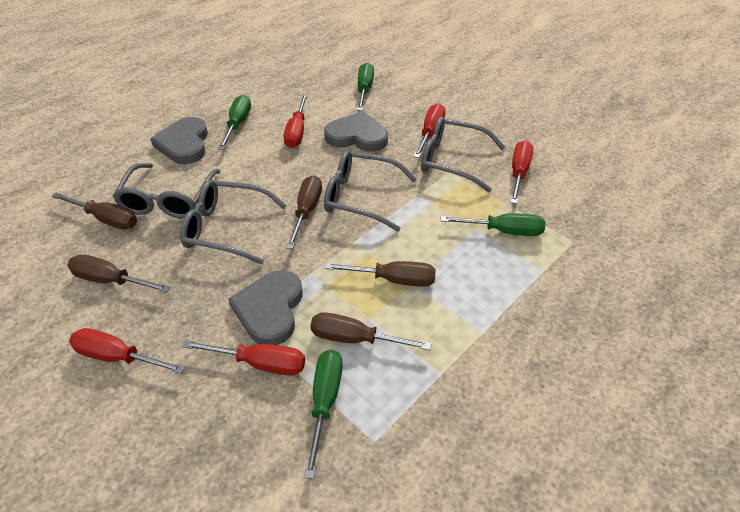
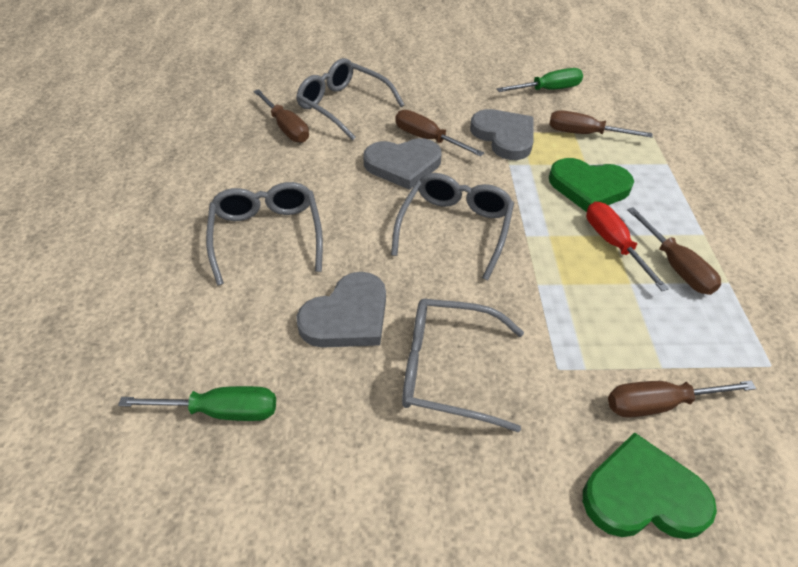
green heart: none = 0 -> [549,158,634,212] [583,432,717,539] = 2
green screwdriver: [218,95,251,150] [304,350,343,479] [357,63,374,111] [441,213,545,236] = 4 -> [118,386,276,421] [497,68,583,92] = 2
red screwdriver: [69,328,185,374] [182,340,305,376] [283,94,308,148] [414,104,446,158] [510,140,533,204] = 5 -> [586,202,669,291] = 1

